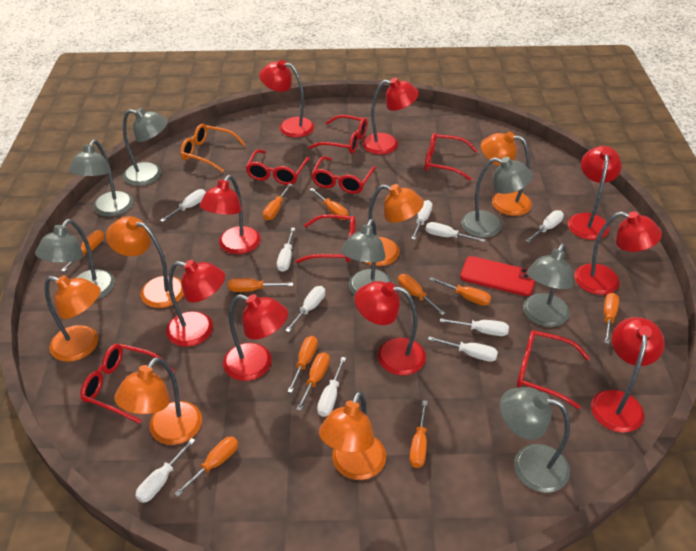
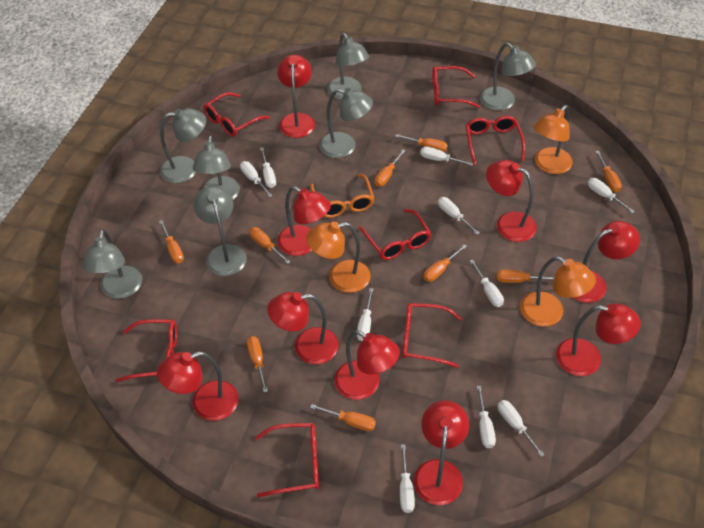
orange lamp: [44,275,101,362] [106,216,184,308] [114,357,202,445] [319,391,386,480] [365,184,424,266] [481,132,532,216] = 6 -> [306,222,371,293] [520,256,596,326] [534,105,573,174] = 3
orange screwdriver: [61,230,104,272] [174,436,238,496] [228,278,293,292] [263,183,292,220] [287,336,318,393] [296,352,330,411] [309,188,348,220] [398,274,446,315] [409,400,428,468] [429,277,491,306] [604,293,619,344] = 11 -> [159,220,184,263] [247,336,268,392] [249,227,290,264] [310,404,376,431] [375,149,405,187] [395,134,448,152] [423,244,467,282] [497,270,554,283] [595,151,622,192] = 9
red phone: [460,256,535,296] = 1 -> none = 0

